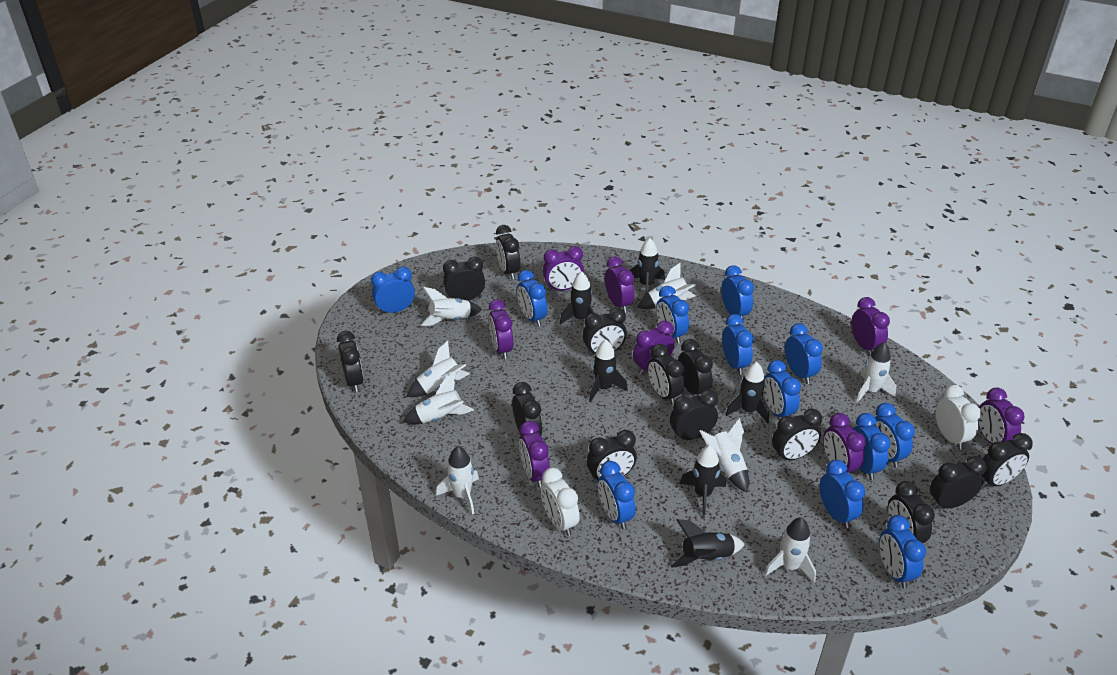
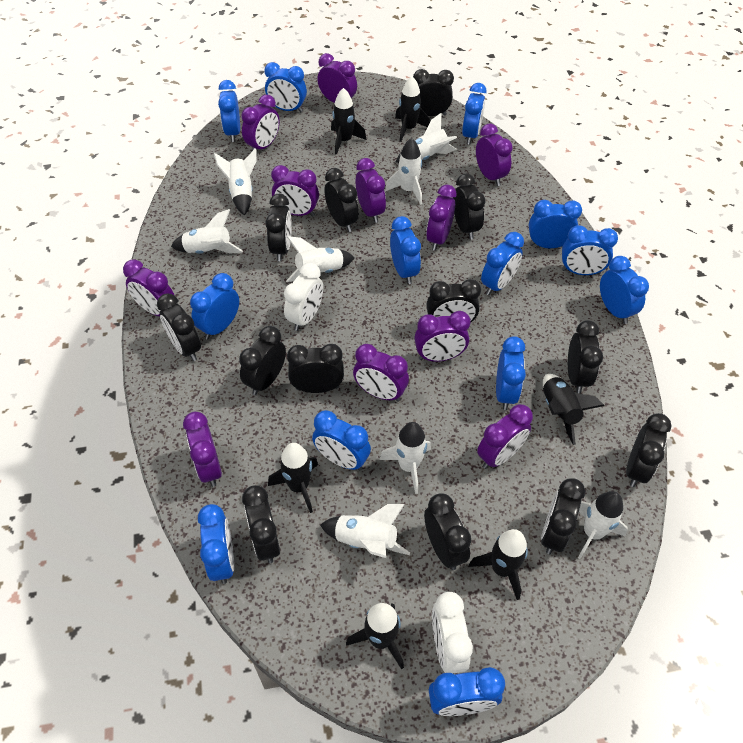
blue clock: [371,267,415,315] [517,270,548,327] [598,461,635,529] [656,286,689,344] [721,265,754,321] [722,314,754,375] [763,360,801,417] [785,323,823,384] [820,459,865,528] [854,413,891,480] [874,403,915,468] [879,515,926,589] = 12 -> [190,273,239,339] [198,504,234,584] [218,80,240,142] [264,62,307,112] [312,410,371,471] [390,216,421,284] [429,667,505,716] [462,83,487,144] [481,232,524,296] [496,336,526,410] [529,200,582,248] [562,225,618,275] [600,256,649,324] = 13
purple clock: [489,299,513,359] [519,421,550,488] [543,246,584,291] [605,256,635,313] [633,321,675,375] [823,413,866,475] [851,297,890,352] [978,388,1025,444] = 8 -> [123,259,175,316] [183,412,222,487] [242,94,280,151] [271,165,319,216] [317,53,357,103] [353,344,409,402] [356,158,386,223] [414,311,471,362] [426,185,456,251] [476,124,513,186] [477,404,533,469] = 11

